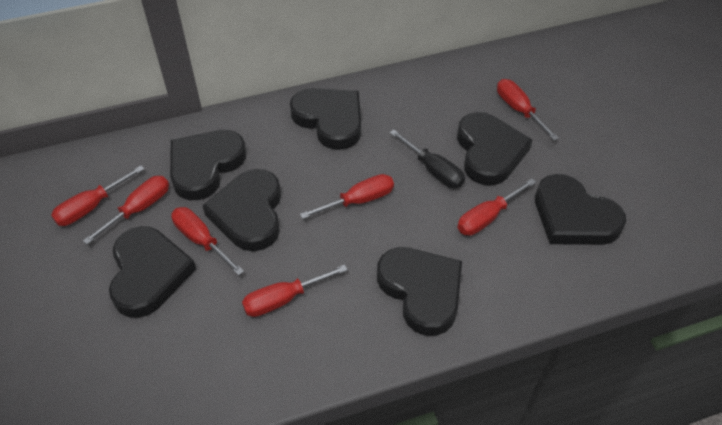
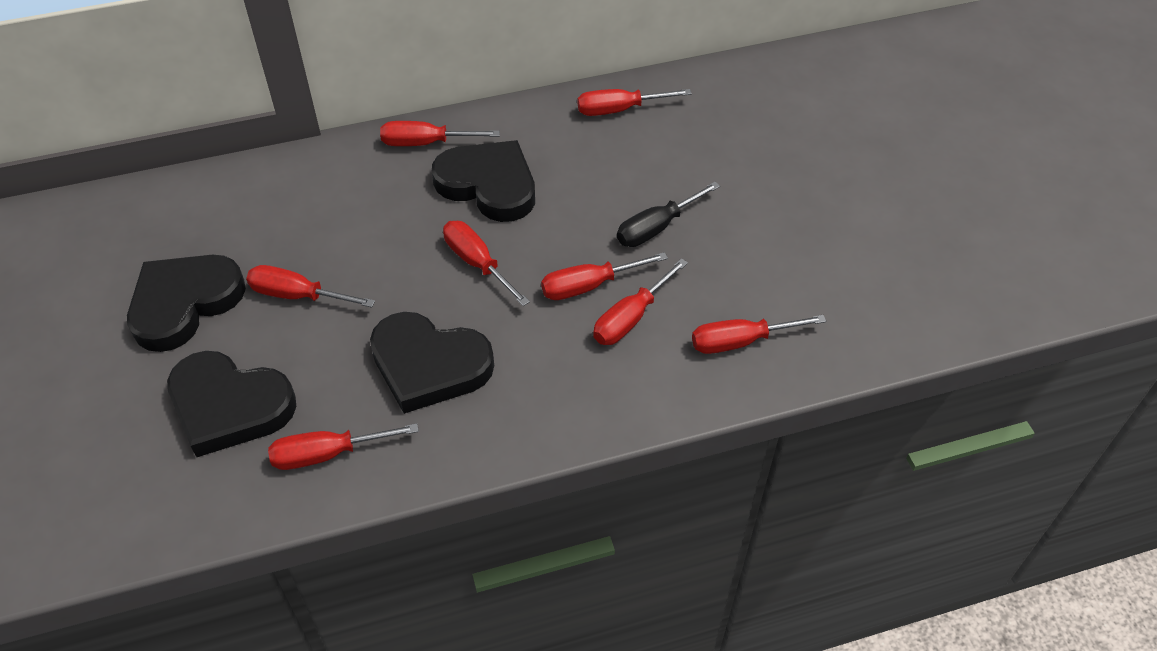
black heart: [109,226,196,318] [170,130,246,200] [203,169,281,251] [290,88,361,150] [377,247,462,336] [457,112,532,186] [535,174,626,245] = 7 -> [127,255,246,352] [167,351,296,457] [370,312,494,414] [432,140,535,222] = 4
red screwdriver: [51,165,144,226] [83,176,169,245] [171,207,244,275] [242,265,348,317] [300,174,394,219] [457,178,536,236] [497,79,559,141] = 7 -> [246,265,375,308] [268,423,419,470] [380,121,500,146] [443,221,530,306] [541,252,668,300] [577,89,692,116] [593,258,688,345] [692,315,826,354] = 8

